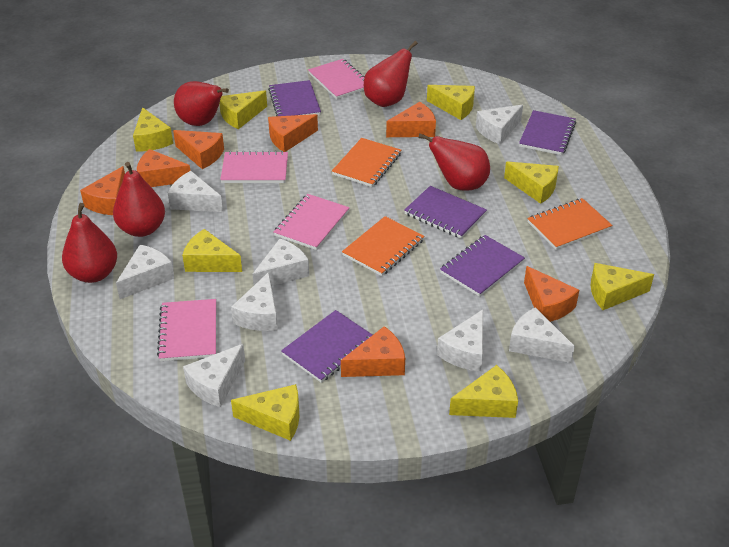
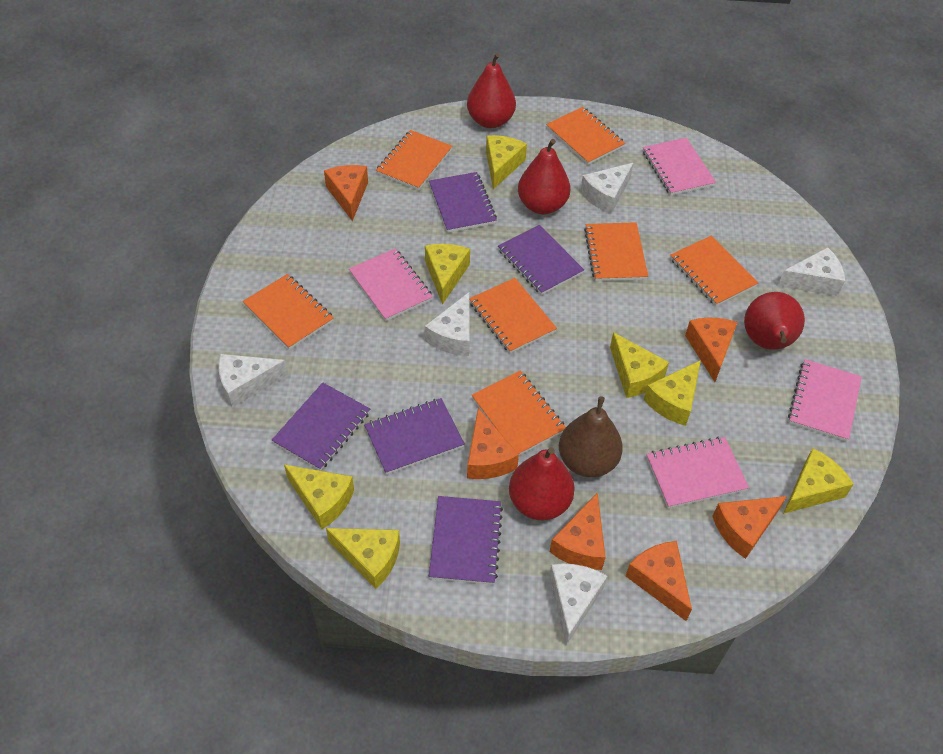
brown pear: none = 0 -> [559,396,623,477] = 1
orange cheese: [80,166,125,215] [137,149,190,187] [173,130,224,169] [268,114,318,152] [341,326,405,377] [386,102,436,137] [524,266,579,322] = 7 -> [324,165,368,221] [467,408,519,479] [550,493,606,570] [626,541,692,621] [685,318,737,382] [712,496,787,559] = 6
orange notebook: [332,138,401,187] [342,216,424,276] [527,198,612,250] = 3 -> [243,274,334,350] [376,130,452,190] [469,278,557,353] [472,371,566,455] [546,107,625,165] [584,222,648,281] [670,236,758,306] = 7
red pear: [62,203,117,283] [113,162,165,237] [174,81,229,126] [364,41,418,107] [418,134,490,191] = 5 -> [467,53,516,128] [509,447,575,520] [518,139,570,214] [744,292,805,350] = 4
white cheese: [116,245,174,299] [168,171,223,212] [183,344,245,407] [231,272,278,331] [252,239,309,286] [437,310,483,371] [476,105,523,145] [509,307,575,363] = 8 -> [219,354,288,408] [425,293,470,356] [549,563,607,645] [580,163,634,214] [778,247,845,296] = 5
yellow cheese: [133,107,173,152] [182,229,242,272] [219,90,267,129] [231,384,299,441] [427,85,475,120] [449,365,518,418] [504,161,559,204] [591,263,654,310] = 8 -> [284,465,354,529] [326,528,400,589] [425,244,470,305] [486,135,527,189] [610,332,669,398] [644,360,701,426] [783,448,854,514] = 7

